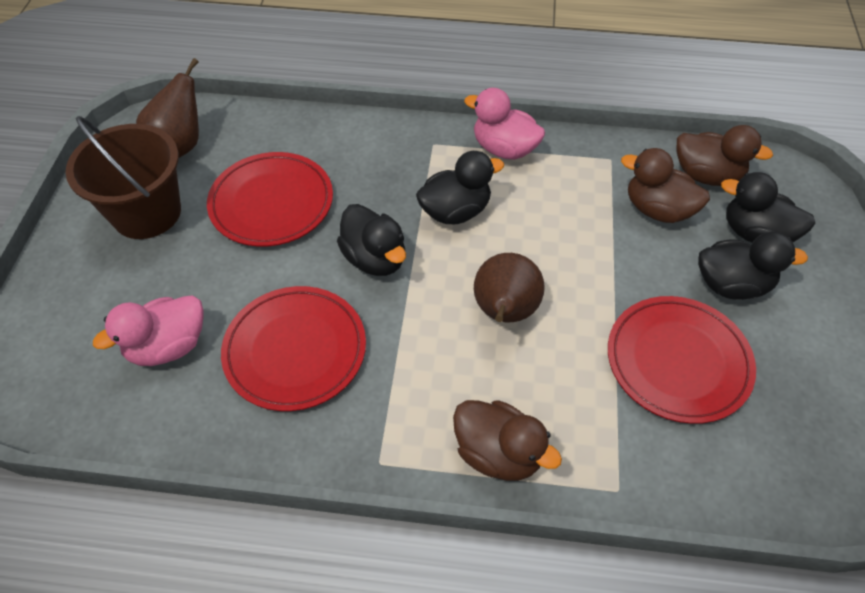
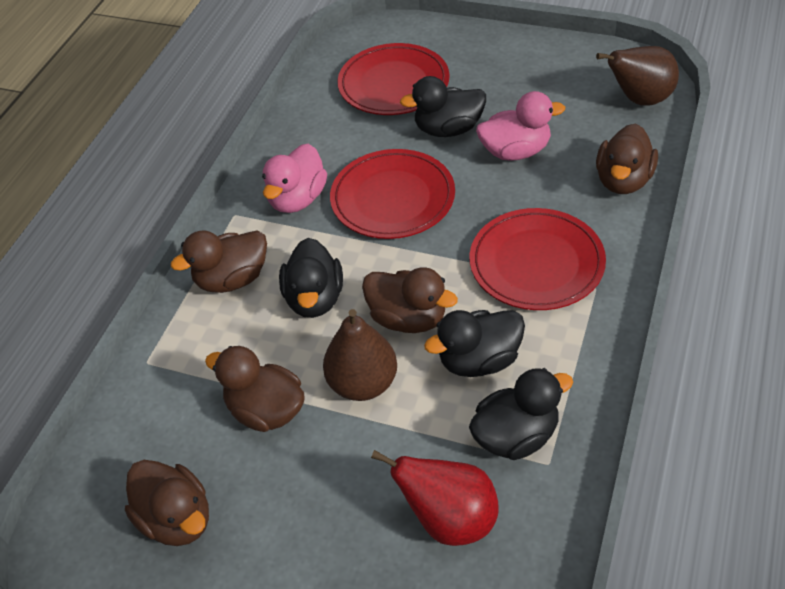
brown bucket: [65,116,181,239] = 1 -> none = 0
brown duck: [453,400,562,481] [621,148,710,223] [676,125,773,186] = 3 -> [125,460,209,546] [171,230,267,293] [205,346,305,432] [362,267,458,333] [596,124,658,194] = 5
red pear: none = 0 -> [371,450,498,546] = 1

